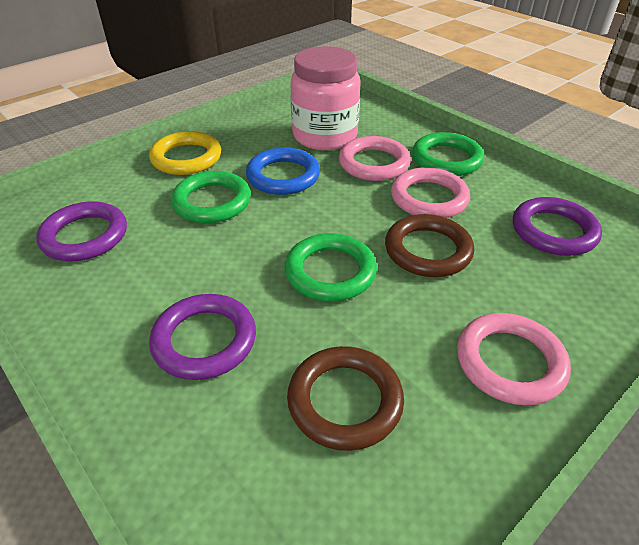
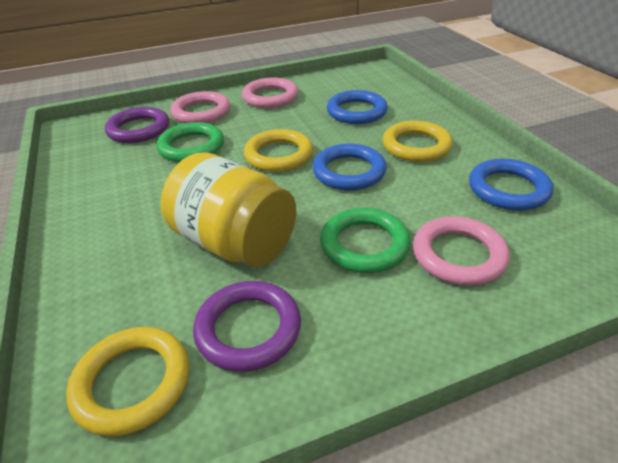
blue ring: [246,147,320,195] = 1 -> [312,144,387,190] [327,90,388,124] [469,159,553,211] = 3
brown ring: [287,346,404,451] [385,214,474,277] = 2 -> none = 0
green ring: [171,171,251,223] [285,233,377,301] [412,132,484,176] = 3 -> [157,122,224,162] [320,208,411,273] = 2
pink jar: [290,46,360,151] = 1 -> none = 0
purple ring: [36,201,127,261] [149,294,256,380] [513,197,602,256] = 3 -> [105,107,169,143] [193,281,301,372] = 2
yellow jar: none = 0 -> [161,153,296,267] = 1
yellow ring: [149,131,221,175] = 1 -> [66,327,189,436] [244,129,313,172] [382,121,453,162] = 3

